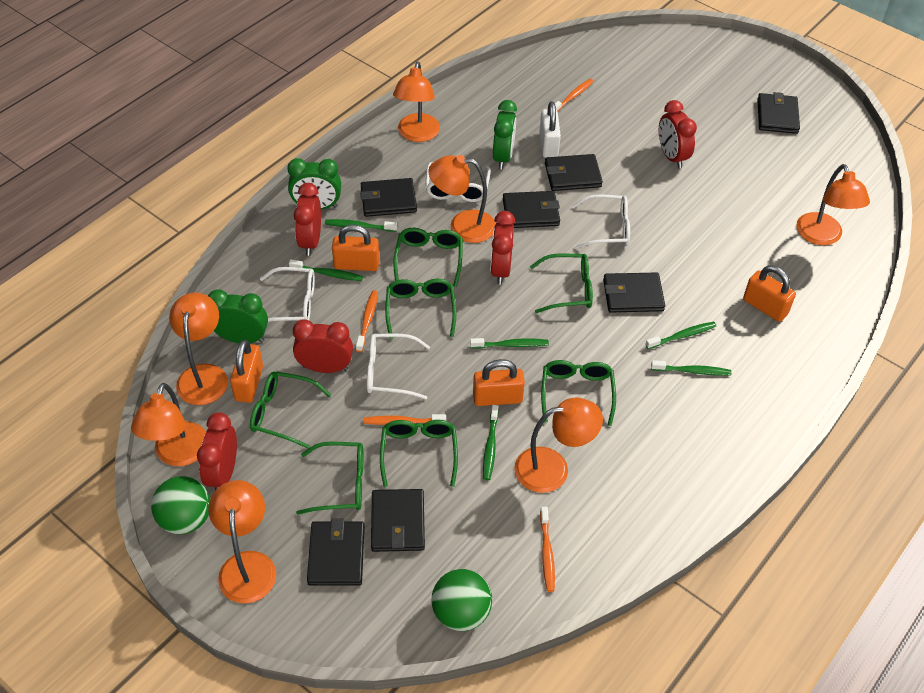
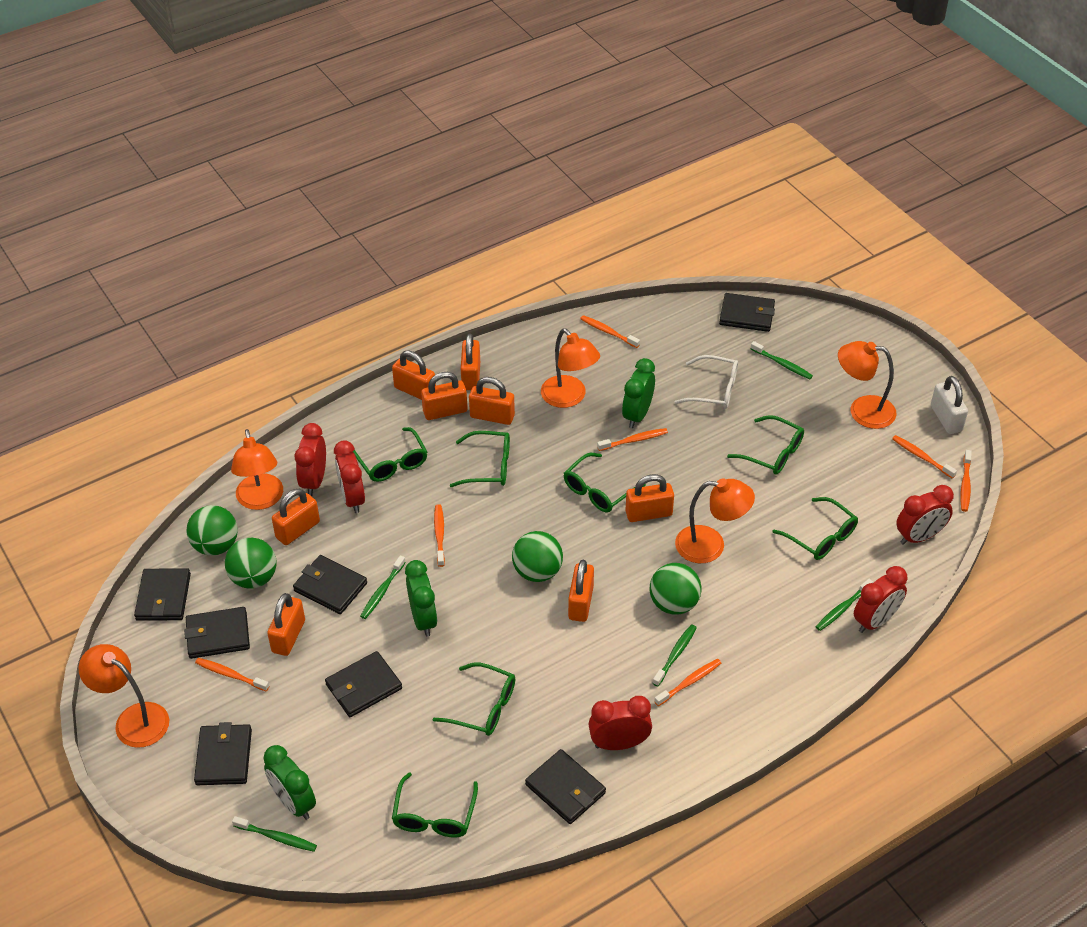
green ball: [151,476,210,534] [432,569,492,631] = 2 -> [186,505,238,555] [225,538,277,589] [512,531,563,582] [650,563,701,615] = 4
green toothbrush: [289,259,363,281] [325,219,397,232] [470,338,549,349] [483,405,498,480] [645,322,716,349] [651,360,731,376] = 6 -> [232,816,317,852] [360,555,406,619] [653,624,697,687] [751,341,813,379] [816,579,873,631] = 5
orange lamp: [131,383,206,466] [169,292,228,405] [208,480,276,603] [393,62,440,142] [428,155,496,243] [514,397,603,493] [796,164,870,245] = 7 -> [79,644,169,748] [231,429,283,510] [541,328,600,408] [675,478,755,563] [838,341,896,429] = 5
orange padlock: [230,340,263,403] [332,224,380,271] [473,359,525,406] [743,265,796,322] = 4 -> [267,593,305,656] [272,489,320,545] [392,350,436,400] [421,372,468,420] [461,333,480,390] [469,377,515,425] [568,560,594,622] [625,474,674,522] = 8
orange toothbrush: [356,290,378,352] [363,414,446,425] [540,507,555,592] [555,79,594,112] = 4 -> [195,658,269,692] [434,504,445,567] [580,315,640,348] [597,428,668,451] [654,659,721,706] [892,435,957,479] [960,450,972,512] = 7
white glasses: [260,267,315,322] [367,334,430,400] [425,162,491,202] [572,194,630,249] = 4 -> [675,355,738,409] = 1

